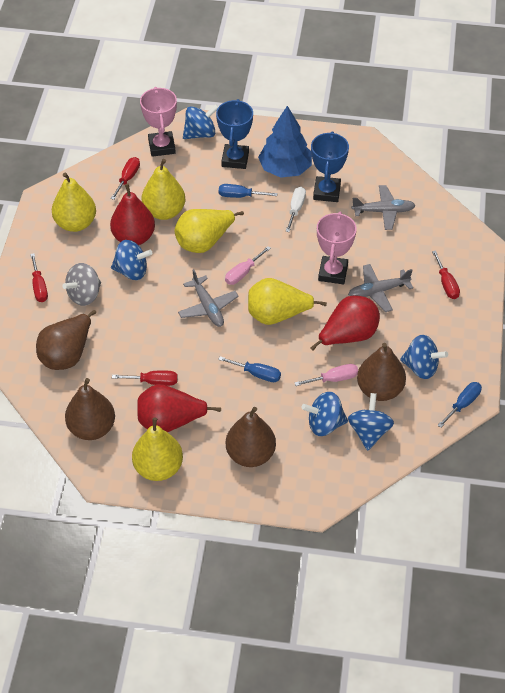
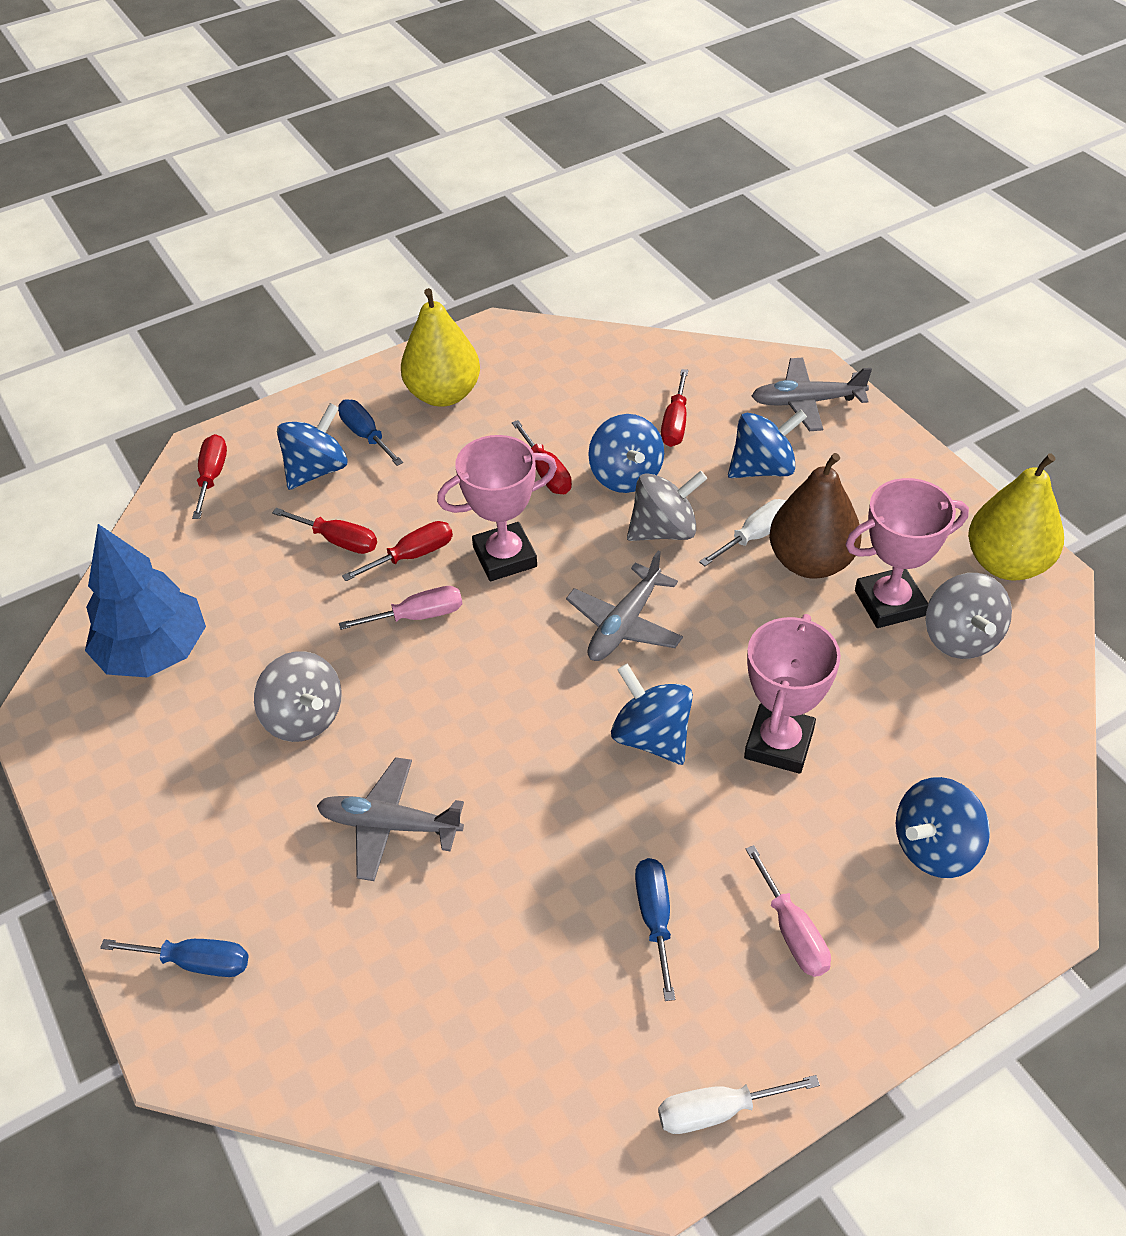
blue trophy: [216,99,253,169] [311,131,349,202] = 2 -> none = 0
brown pear: [36,310,96,370] [65,378,115,440] [226,407,276,467] [357,343,406,401] = 4 -> [769,453,861,579] = 1
grey spinning top: [63,263,101,306] = 1 -> [254,651,342,742] [627,471,707,541] [926,573,1012,659] = 3
pink trophy: [140,87,177,157] [317,211,357,284] = 2 -> [437,435,557,581] [744,614,841,774] [845,478,969,628] = 3
red pear: [110,184,155,245] [137,384,221,432] [310,296,380,351] = 3 -> none = 0
red screwdriver: [30,253,48,302] [111,157,140,200] [112,370,178,386] [432,250,460,299] = 4 -> [192,434,227,519] [272,508,377,554] [342,521,453,581] [512,420,572,494] [661,369,688,447] = 5
white screwdriver: [286,187,306,232] = 1 -> [658,1075,820,1134] [699,499,786,566] = 2
yellow pear: [52,173,96,232] [132,417,183,481] [142,159,185,220] [175,209,244,253] [248,278,327,325] = 5 -> [401,288,480,407] [968,453,1064,581] = 2

